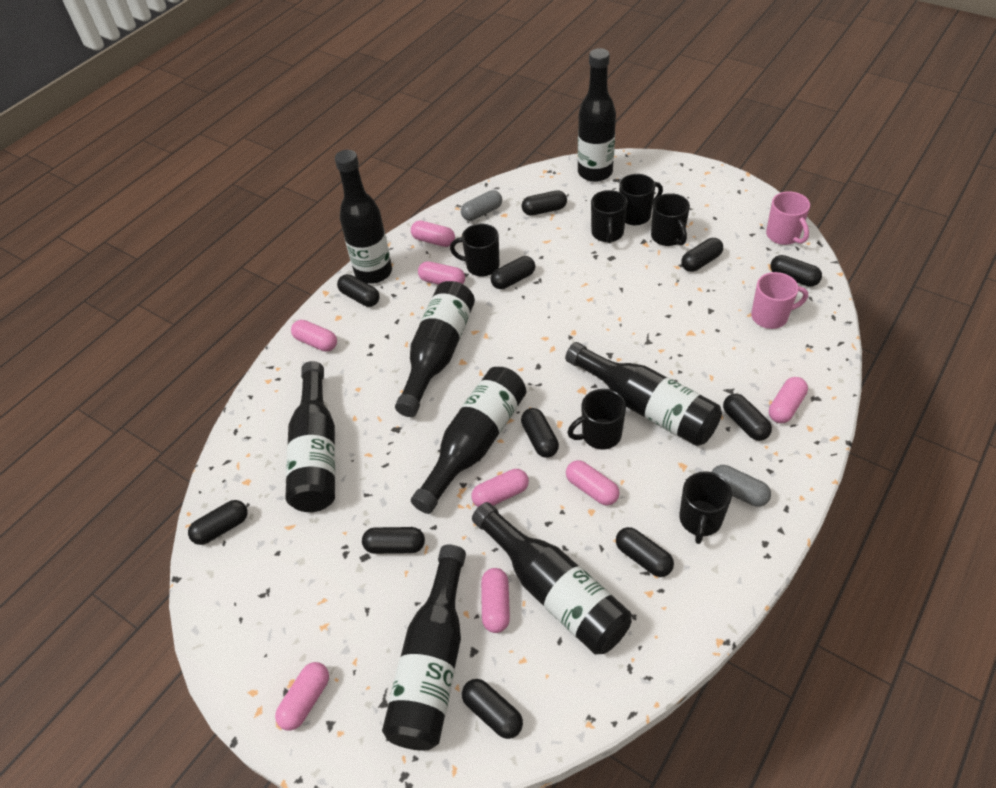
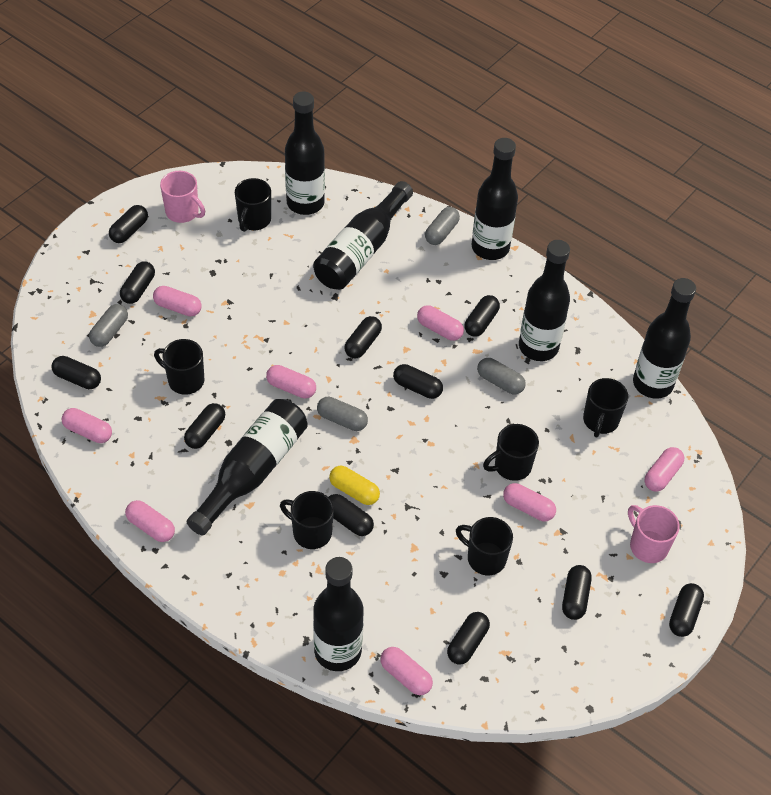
black bottle: [286,361,335,512] [335,150,392,284] [382,544,466,751] [395,281,475,417] [411,367,526,514] [472,502,632,654] [565,342,722,446] [578,48,616,182] = 8 -> [187,399,308,536] [285,92,325,215] [313,181,413,290] [313,557,364,671] [472,138,518,260] [519,240,570,361] [633,278,696,399] = 7
grey capsule: [461,190,502,221] [712,465,771,507] = 2 -> [89,304,128,347] [317,397,368,431] [425,207,460,245] [477,358,526,395] = 4
yellow capsule: none = 0 -> [329,466,380,505] = 1

